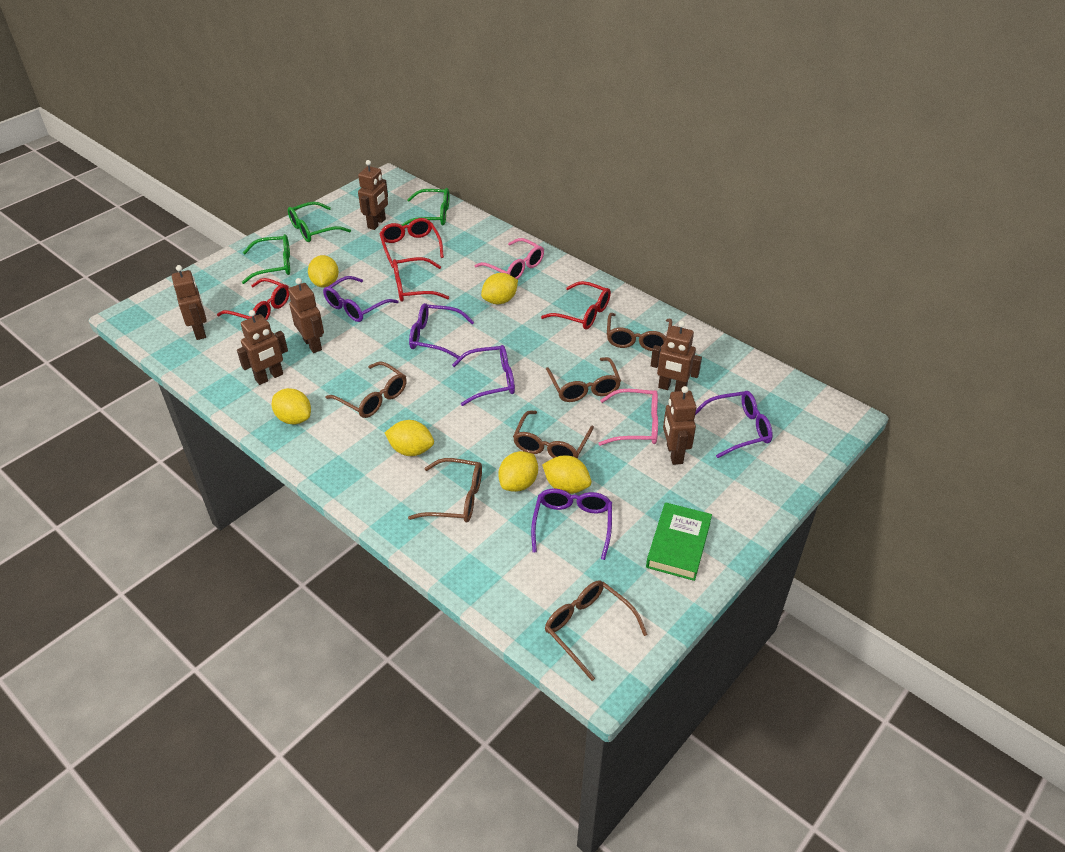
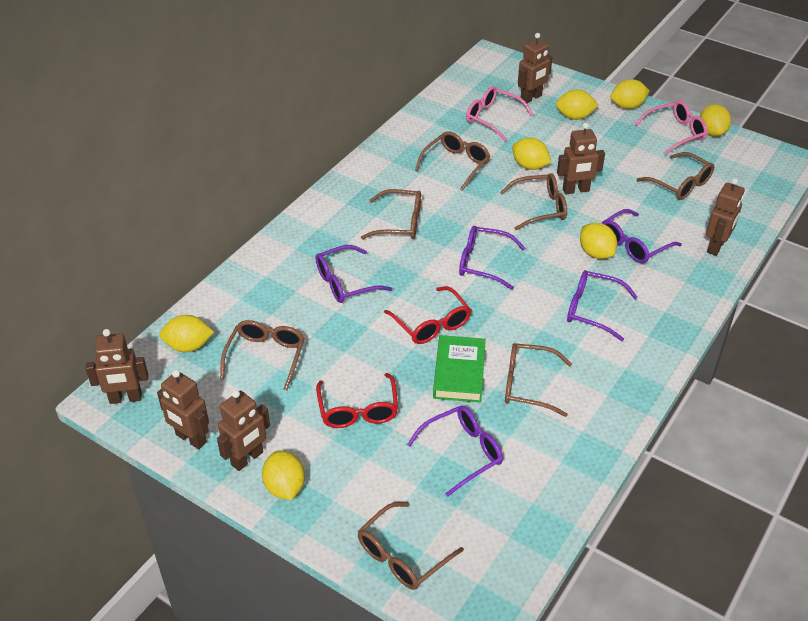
brown glasses: [326,361,407,418] [408,458,482,523] [513,410,594,459] [545,581,648,681] [546,357,621,402] [607,313,672,351] = 6 -> [220,320,305,391] [358,502,464,590] [361,189,421,239] [415,131,490,191] [500,173,567,230] [505,343,572,417] [637,152,714,200] = 7
green glasses: [242,234,290,284] [288,202,351,242] [401,188,449,226] = 3 -> none = 0
red glasses: [217,278,289,320] [379,218,444,268] [393,257,449,302] [541,281,611,329] = 4 -> [316,373,398,428] [384,286,471,344] = 2
yellow lemon: [272,388,311,424] [308,255,339,288] [385,420,434,456] [481,273,518,304] [499,451,538,492] [542,455,591,494] = 6 -> [159,315,214,352] [262,451,305,500] [512,138,551,170] [556,89,599,120] [580,223,617,259] [610,79,650,109] [700,104,731,137] = 7

